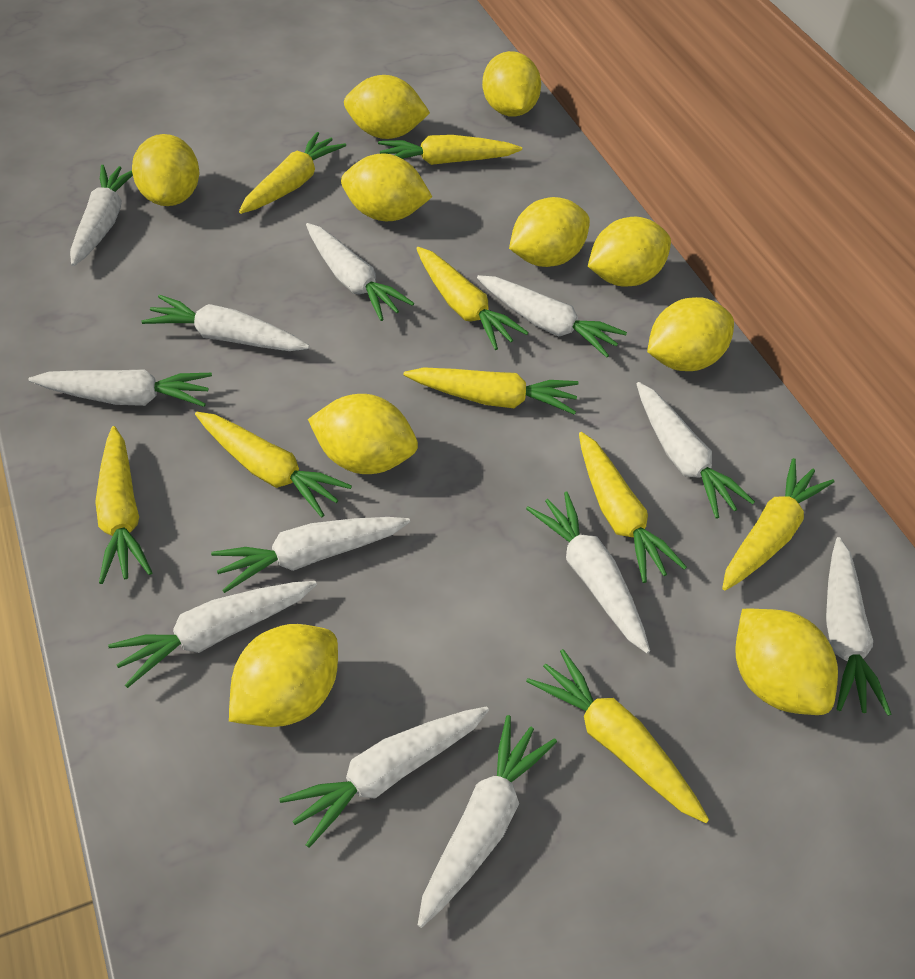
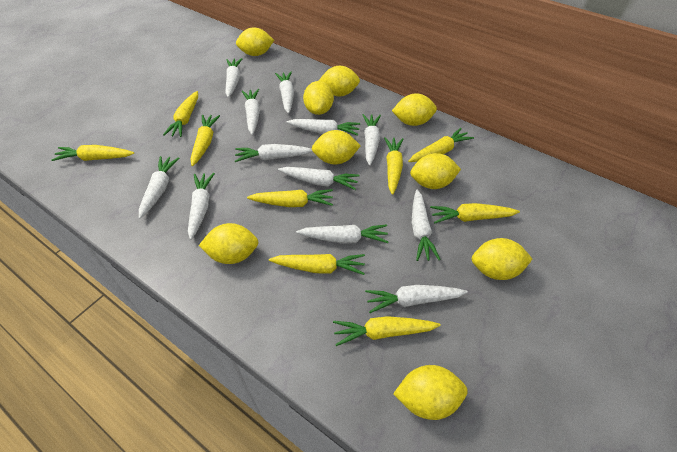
yellow lemon: [132,134,199,206] [229,624,338,727] [308,394,418,474] [341,153,432,221] [344,75,430,139] [482,51,541,117] [509,197,590,267] [588,217,671,287] [647,297,734,371] [735,609,838,715] = 10 -> [199,223,259,264] [236,27,274,56] [303,81,334,115] [312,130,361,165] [319,66,360,96] [392,93,437,126] [393,365,468,420] [410,153,461,189] [472,238,532,280] = 9

